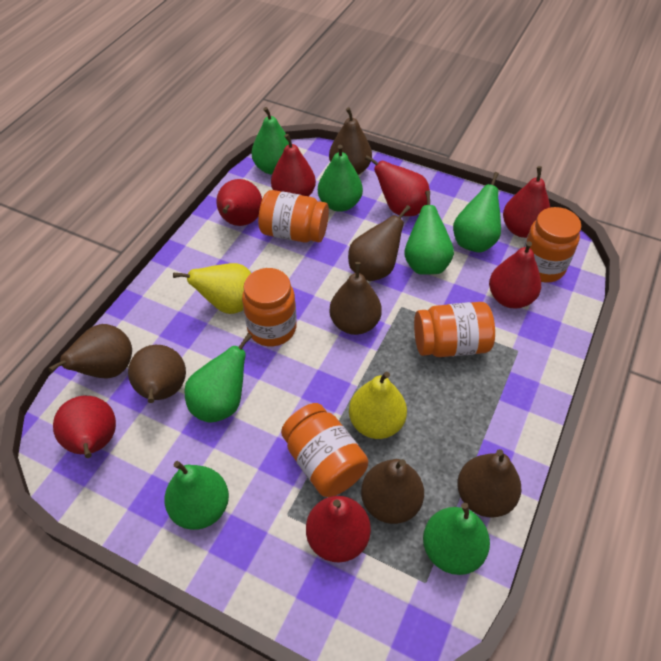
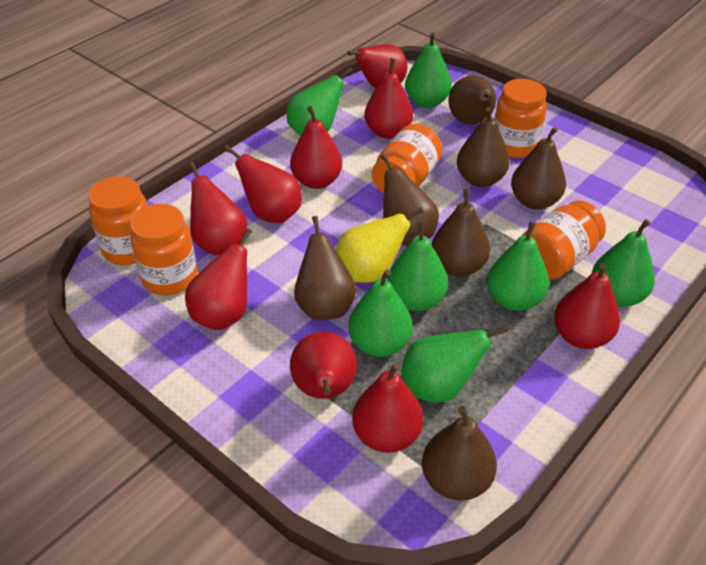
red pear: [53,396,116,458] [216,179,262,226] [271,134,316,196] [306,496,371,562] [365,155,430,216] [489,241,541,308] [503,166,550,238] = 7 -> [185,228,252,330] [188,162,247,255] [224,146,302,223] [290,106,342,189] [290,332,357,399] [347,44,408,88] [352,363,423,453] [364,58,413,139] [554,263,620,349] = 9
yellow pear: [173,263,251,314] [349,372,407,439] = 2 -> [336,207,423,283] = 1

